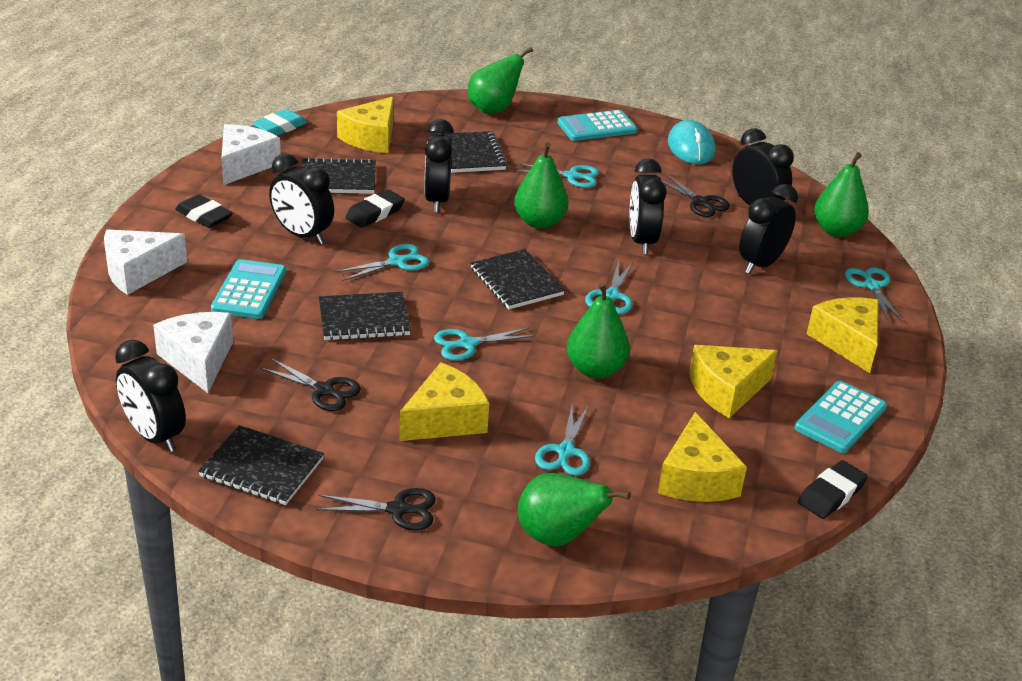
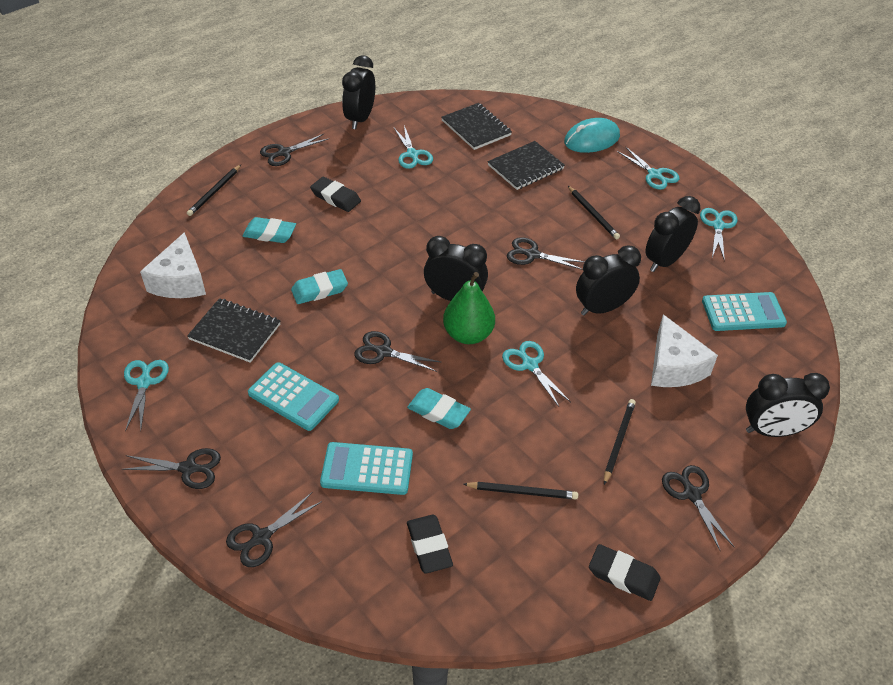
black clock: [115,340,186,452] [269,154,334,244] [424,119,454,212] [629,158,667,254] [732,128,794,206] [739,184,798,274] = 6 -> [342,55,375,129] [424,236,488,301] [576,245,641,316] [645,196,700,272] [746,373,830,437] = 5
black notebook: [198,425,324,505] [302,157,376,194] [319,292,411,341] [438,131,507,173] [470,249,565,309] = 5 -> [187,298,280,363] [441,103,512,150] [488,141,565,190] = 3
black pencil: none = 0 -> [187,165,241,216] [463,482,578,499] [568,186,620,239] [604,399,636,485] = 4
black scissors: [260,358,361,411] [316,488,436,530] [661,174,730,217] = 3 -> [122,448,221,489] [226,492,322,567] [260,134,328,166] [354,331,442,372] [507,237,585,270] [662,465,734,552] = 6
green pear: [468,47,533,114] [514,143,569,229] [518,473,631,546] [567,282,630,379] [814,152,869,237] = 5 -> [443,272,495,344] = 1
turquoise eraser: [252,109,307,136] = 1 -> [243,217,296,243] [291,269,348,304] [407,388,471,429] = 3
turquoise scissors: [336,244,429,281] [434,327,535,361] [515,163,599,188] [535,405,590,476] [585,260,633,314] [845,267,903,322] = 6 -> [124,360,169,431] [394,126,433,169] [502,341,571,407] [617,146,680,190] [700,208,738,261] = 5
white cheese: [104,229,187,295] [153,312,233,393] [221,124,281,185] = 3 -> [140,232,206,298] [651,314,718,387] = 2
yellow cheese: [337,97,394,153] [400,362,489,441] [658,412,747,502] [689,345,778,418] [807,297,879,373] = 5 -> none = 0

